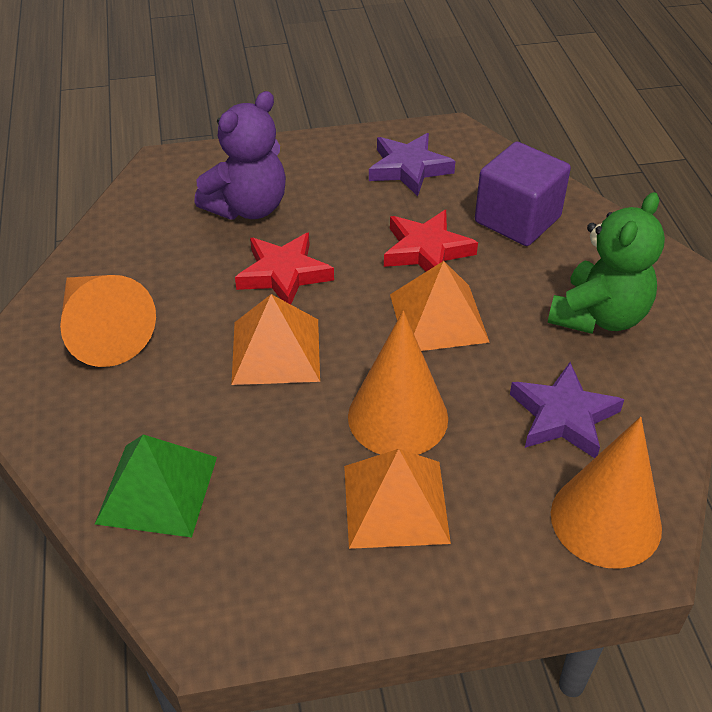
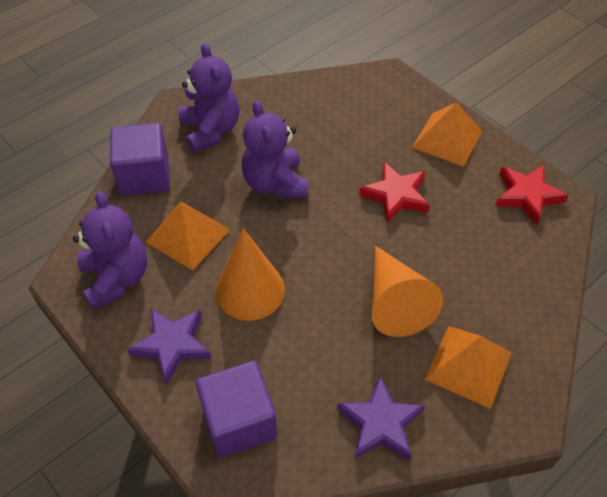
green pyramid: [95,434,217,538] = 1 -> none = 0
green teddy bear: [548,192,665,334] = 1 -> none = 0
orange cone: [60,275,156,367] [348,311,448,455] [551,417,662,569] = 3 -> [215,228,285,321] [372,246,443,337] = 2
purple cube: [475,141,571,246] = 1 -> [110,123,170,196] [196,361,277,458] = 2
purple teddy bear: [194,91,286,220] = 1 -> [73,191,147,310] [179,43,240,153] [241,100,308,199] = 3

